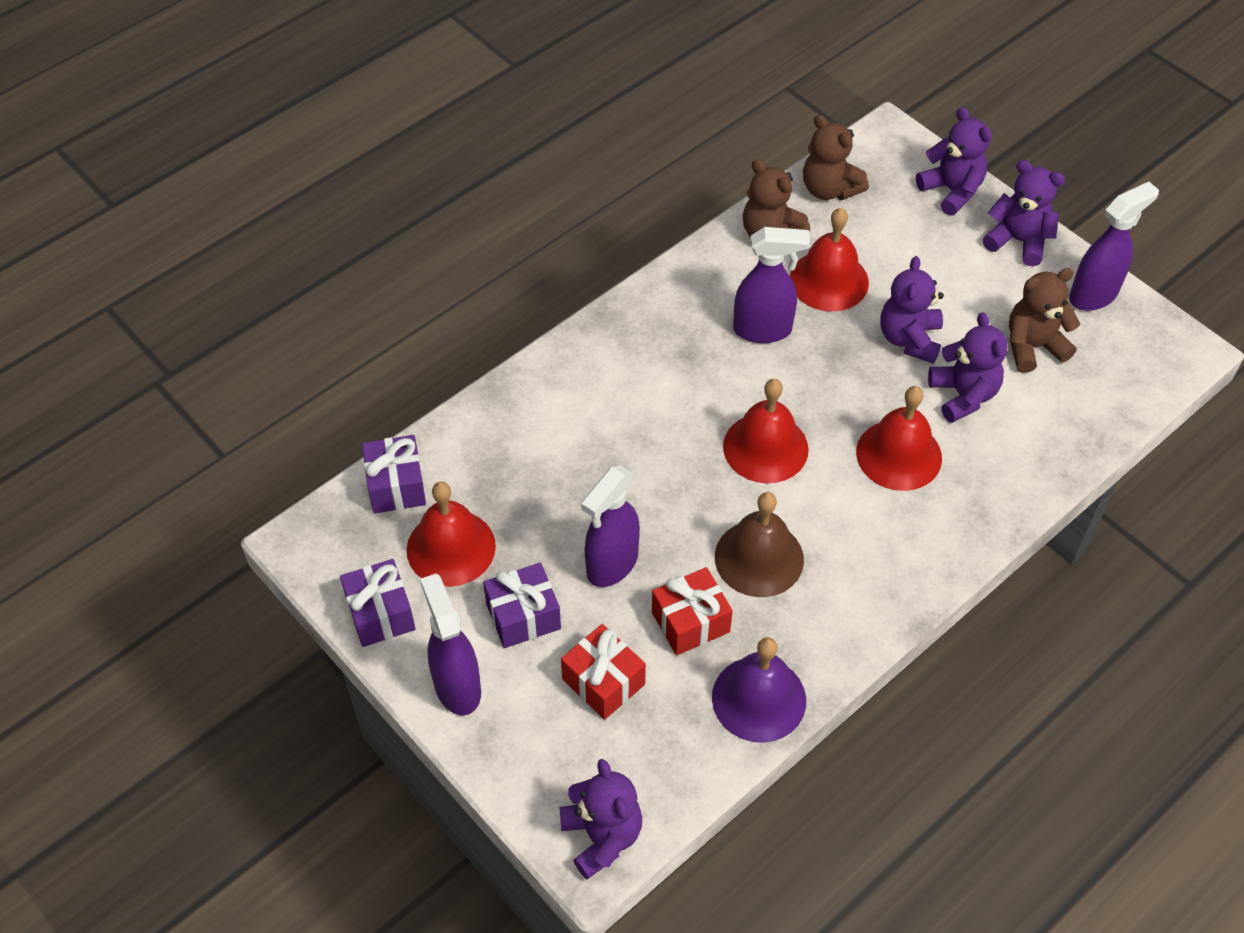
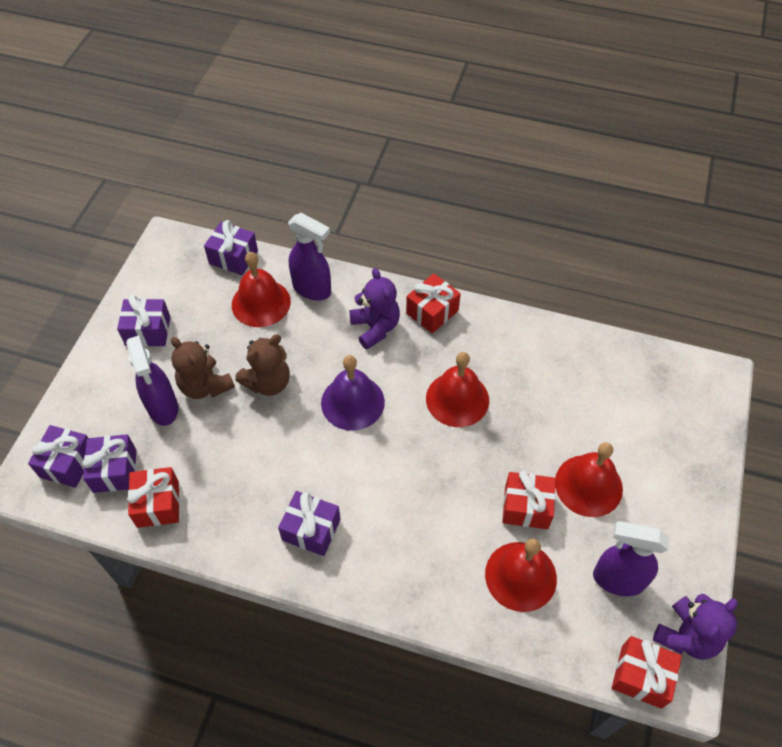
brown bell: [715,492,804,597] = 1 -> none = 0
brown teddy bear: [743,160,810,237] [803,114,869,200] [1009,268,1080,373] = 3 -> [171,337,235,399] [235,334,290,396] = 2
purple gift: [340,559,415,647] [362,435,426,513] [483,563,561,648] = 3 -> [28,425,88,488] [82,434,136,493] [117,295,170,347] [204,220,258,275] [278,491,341,556] = 5
purple spray bottle: [420,574,481,716] [581,465,640,587] [733,227,810,343] [1069,182,1159,311] = 4 -> [126,335,178,426] [288,213,331,301] [593,521,669,596] = 3
purple teddy bear: [559,759,642,879] [880,256,944,364] [916,107,992,216] [928,312,1008,423] [983,160,1065,266] = 5 -> [349,268,400,349] [653,594,738,660] = 2
red gift: [561,624,646,720] [652,567,733,655] = 2 -> [127,467,180,528] [406,274,461,333] [502,471,555,529] [612,636,682,709] = 4

